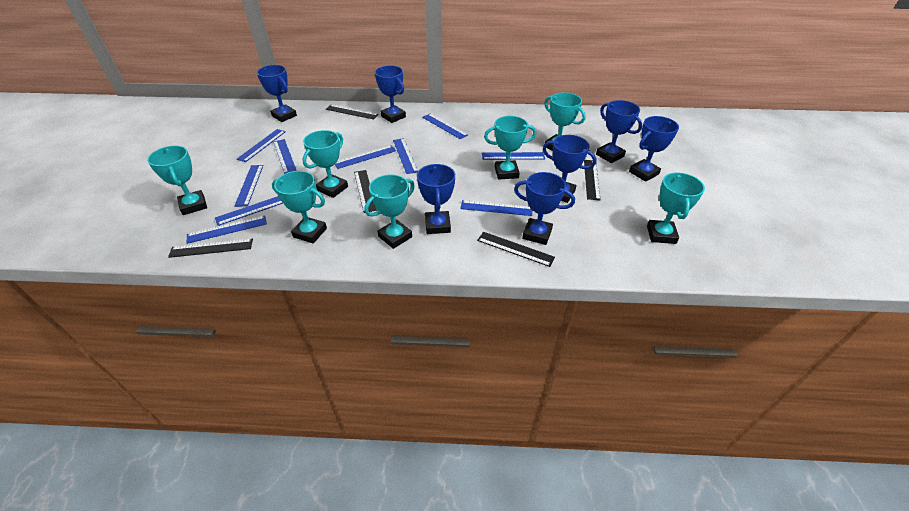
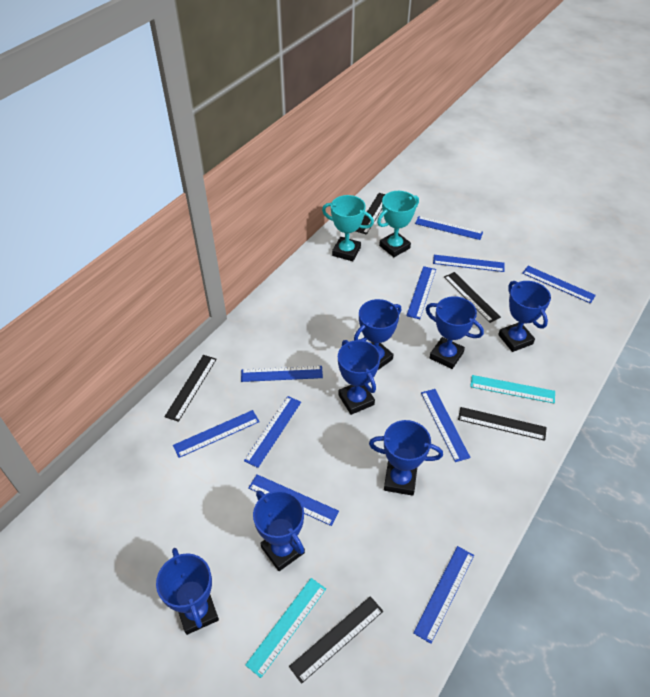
turquoise ruler: none = 0 -> [245,578,326,678] [470,375,555,404] = 2
turquoise trophy: [147,146,207,215] [272,171,327,243] [303,130,348,198] [365,174,415,249] [484,116,536,179] [544,92,586,151] [647,172,705,244] = 7 -> [322,195,374,261] [377,191,419,257] = 2

